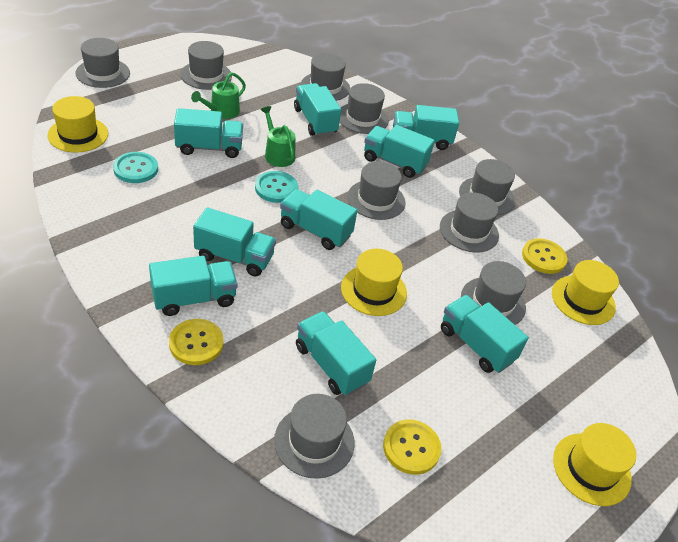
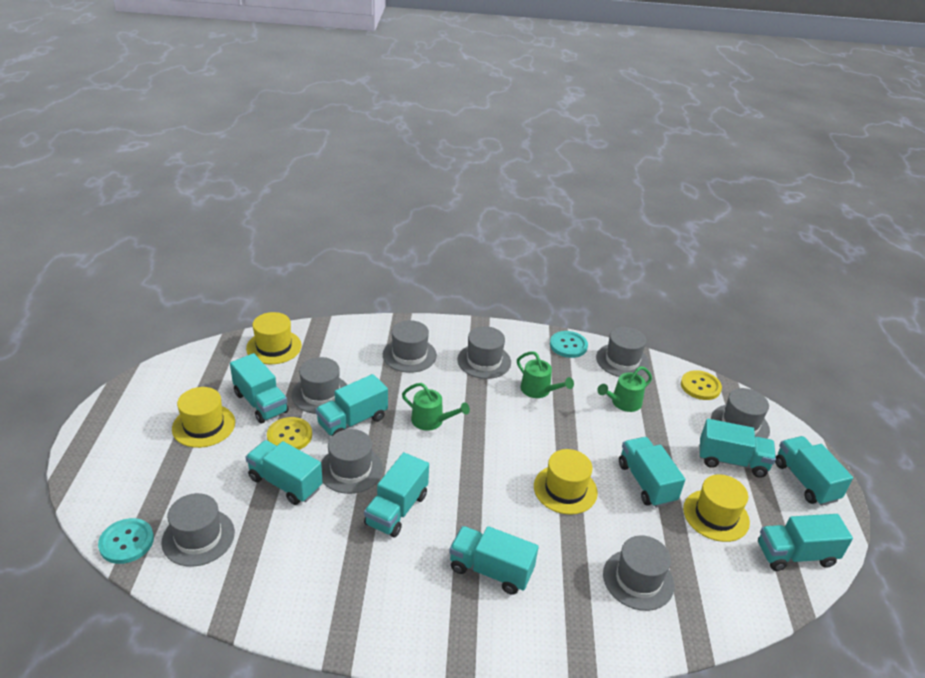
green watering can: [191,72,246,119] [260,106,296,167] = 2 -> [402,383,470,431] [517,351,574,398] [597,366,652,412] = 3
grey hat: [76,38,130,88] [180,41,232,90] [274,394,355,479] [301,53,350,101] [340,83,389,134] [347,162,406,220] [440,193,499,252] [459,159,515,215] [461,261,526,325] = 9 -> [161,493,235,567] [292,357,347,414] [321,429,383,494] [383,320,437,373] [457,326,511,379] [596,327,649,377] [603,535,674,611] [711,388,770,439] = 8
yellow button: [169,319,224,365] [383,419,441,475] [522,238,567,274] = 3 -> [267,417,312,450] [681,370,722,400] = 2

